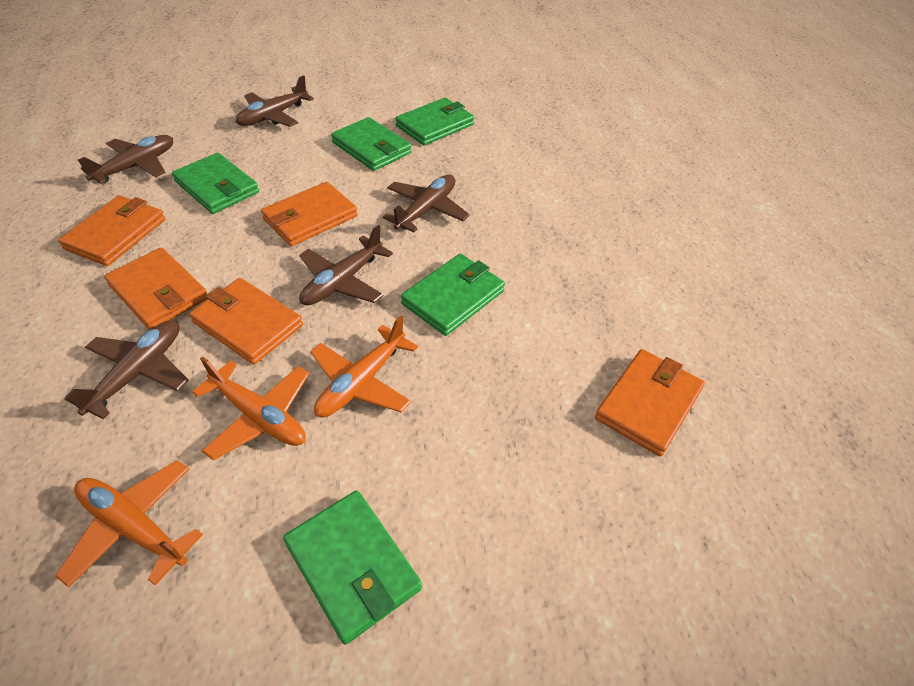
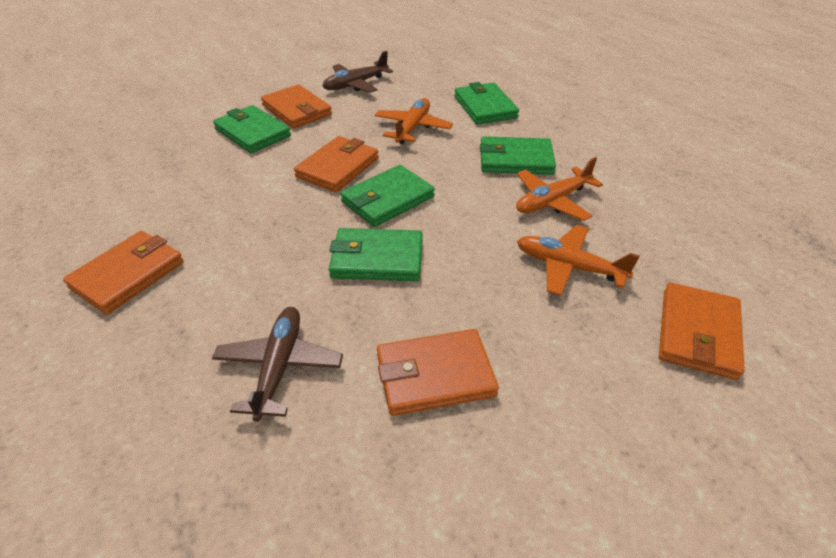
brown plane: [65,320,188,419] [78,135,173,184] [236,75,314,127] [299,225,393,305] [383,175,470,232] = 5 -> [212,307,343,422] [323,51,393,93] = 2

